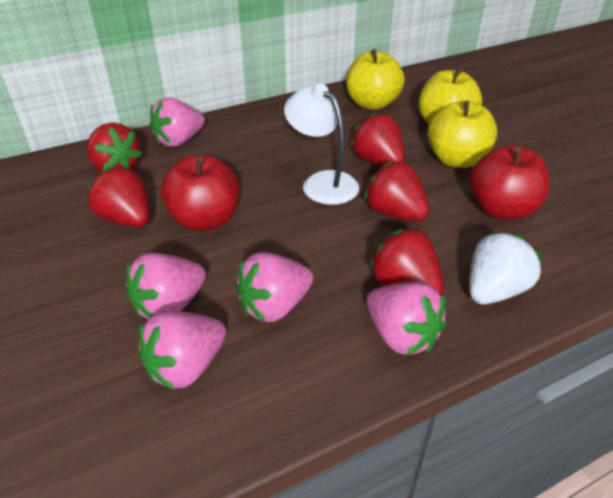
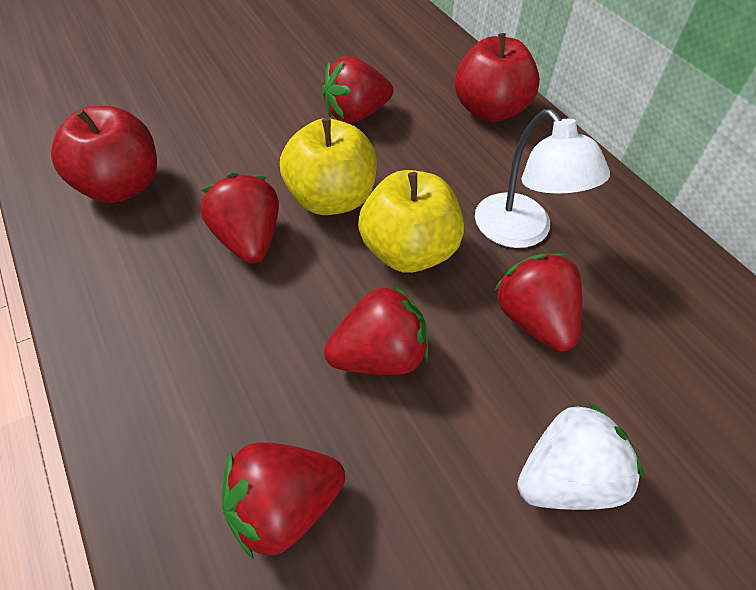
pink strawberry: [126,253,206,319] [138,311,226,390] [150,97,205,147] [235,252,313,322] [366,282,446,355] = 5 -> none = 0
yellow apple: [346,49,405,110] [419,68,482,124] [427,100,498,168] = 3 -> [280,118,377,215] [358,170,464,273] = 2

